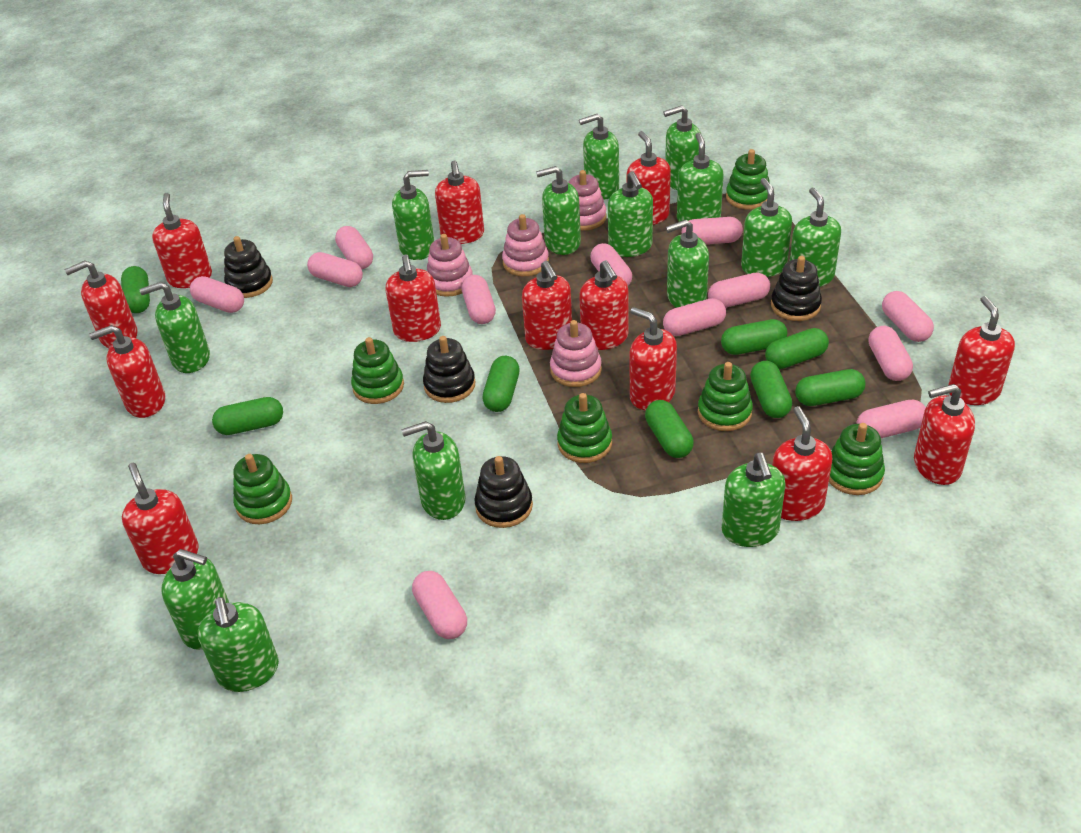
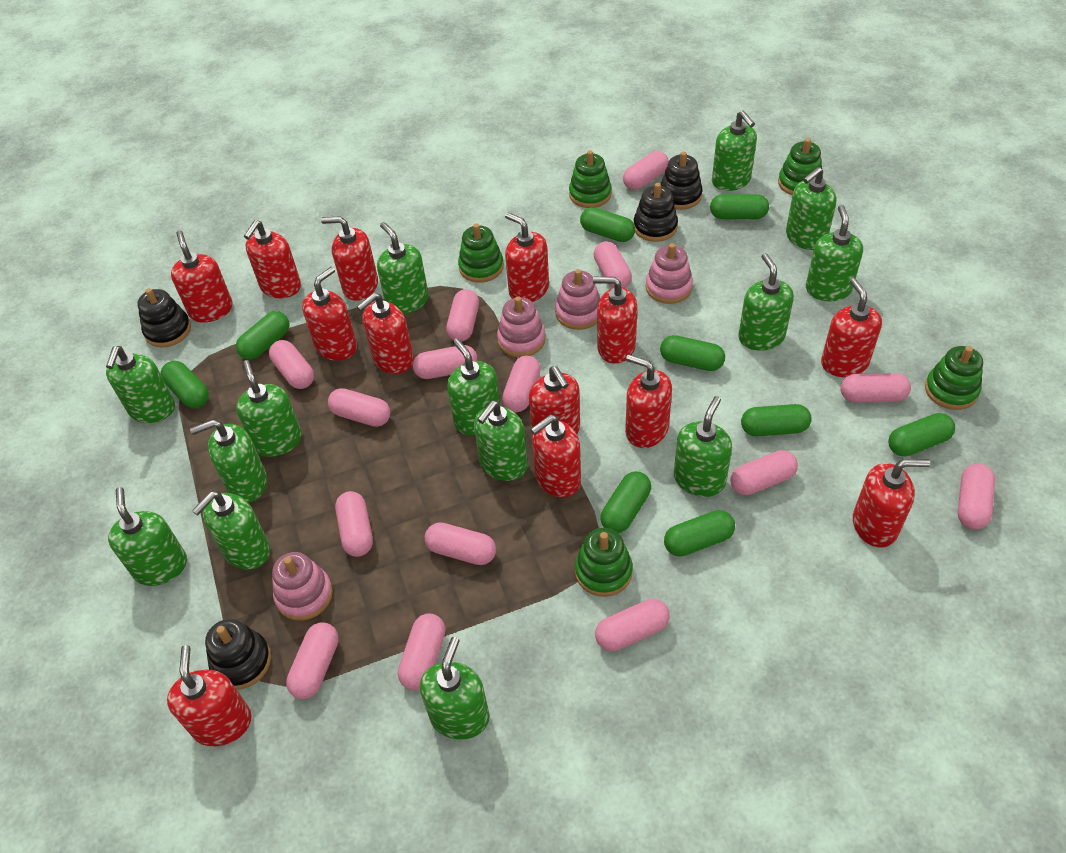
green capsule: [121,266,150,313] [212,397,283,435] [482,356,520,412] [645,400,694,458] [721,319,787,355] [750,361,792,418] [765,328,829,369] [795,369,866,406] = 8 -> [160,361,209,408] [236,311,289,360] [580,207,635,242] [601,472,651,533] [660,335,725,371] [664,510,735,557] [710,194,769,219] [741,404,812,436] [888,413,955,457] = 9
green stacking toy: [233,454,292,524] [351,337,404,404] [557,393,612,463] [698,362,753,431] [726,149,770,210] [829,423,885,495] = 6 -> [458,223,504,283] [569,150,612,208] [575,528,633,597] [778,138,823,195] [925,346,983,410] = 5
pink capsule: [190,276,244,313] [307,252,363,287] [335,226,373,269] [412,571,467,639] [462,275,496,324] [590,243,632,285] [663,298,726,336] [682,217,743,244] [708,272,770,308] [856,399,926,438] [868,326,913,381] [882,291,934,342] = 12 -> [269,340,314,389] [286,622,339,699] [328,388,390,427] [335,491,373,557] [398,613,445,690] [413,345,477,379] [425,522,496,565] [446,289,479,342] [502,356,541,412] [594,241,632,288] [595,599,670,651] [623,151,669,190] [730,450,798,495] [840,373,911,403] [958,464,995,530] = 15

